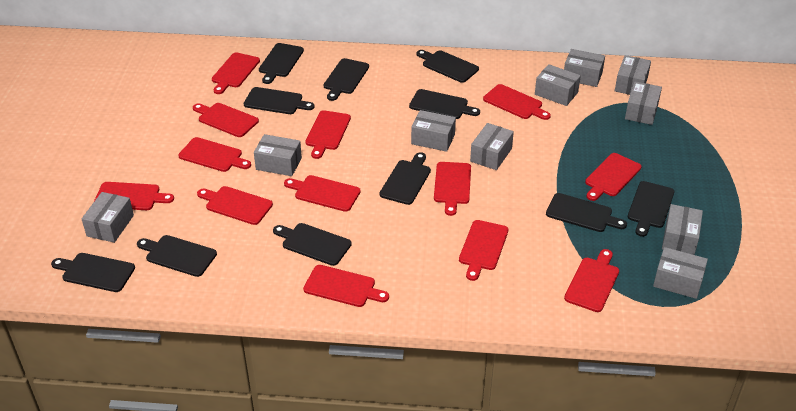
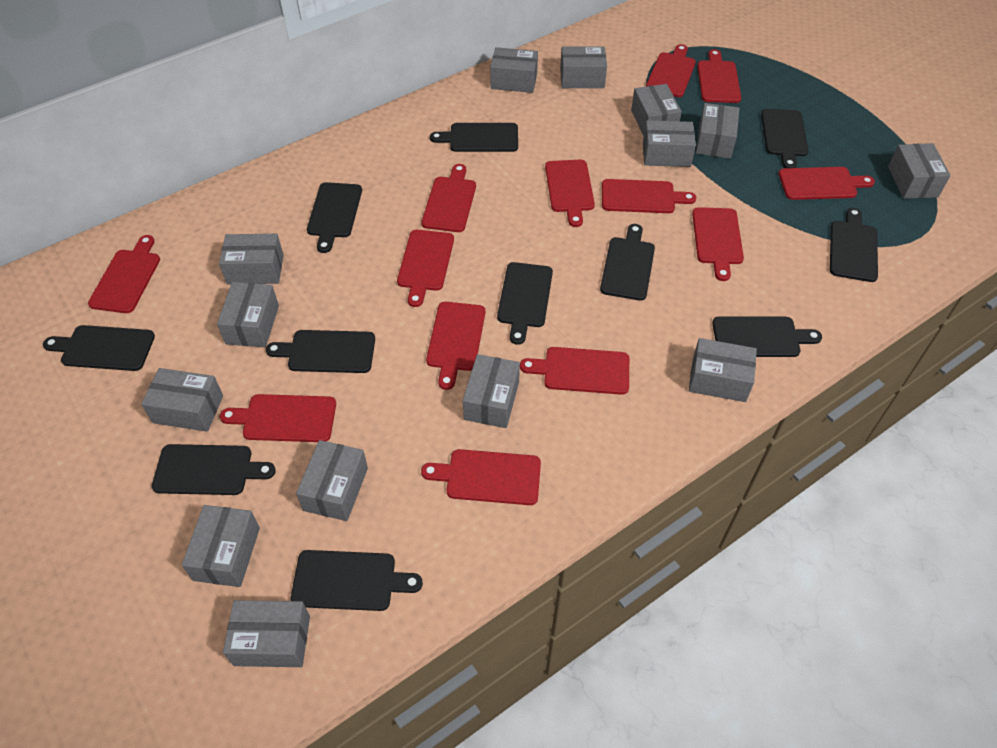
grey box: [82,192,134,243] [254,134,302,176] [411,110,456,152] [470,123,514,170] [535,64,581,106] [564,49,605,87] [615,55,651,95] [625,81,662,125] [653,247,708,299] [662,204,703,255] = 10 -> [141,368,223,432] [182,505,260,587] [217,282,279,347] [219,234,284,284] [223,600,310,667] [296,440,368,521] [463,354,520,428] [490,47,538,93] [560,46,607,88] [631,84,682,136] [643,120,696,167] [689,338,757,402] [696,103,739,159] [888,143,951,199] = 14

